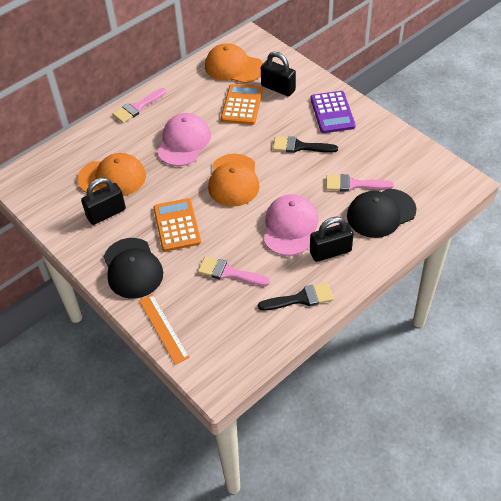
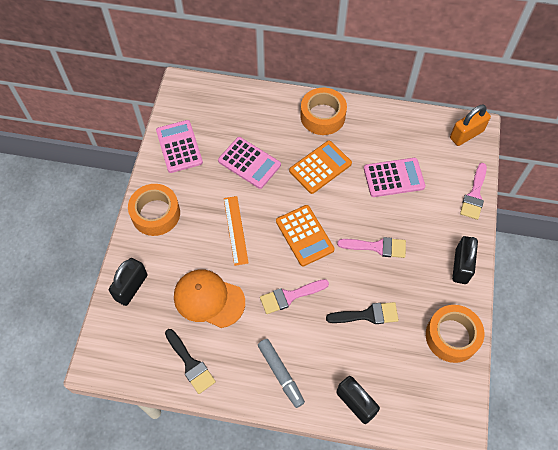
black cap: [103,238,163,299] [347,189,416,238] = 2 -> none = 0
grey marker: none = 0 -> [258,339,305,408] = 1
orange cap: [77,153,146,196] [205,43,263,83] [208,154,260,207] = 3 -> [174,270,245,328] = 1
orange padlock: none = 0 -> [450,105,491,146] = 1
orange tape: none = 0 -> [128,184,180,236] [300,88,347,135] [426,305,484,363] = 3
pink calculator: none = 0 -> [156,120,203,173] [218,137,281,189] [364,158,425,197] = 3
pink cap: [157,113,211,166] [264,194,318,256] = 2 -> none = 0
purple calculator: [311,91,356,133] = 1 -> none = 0

